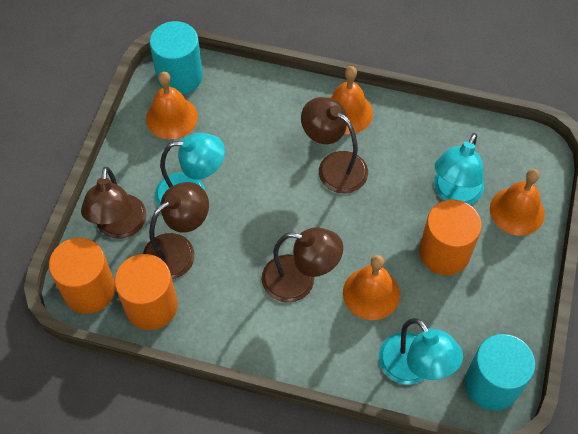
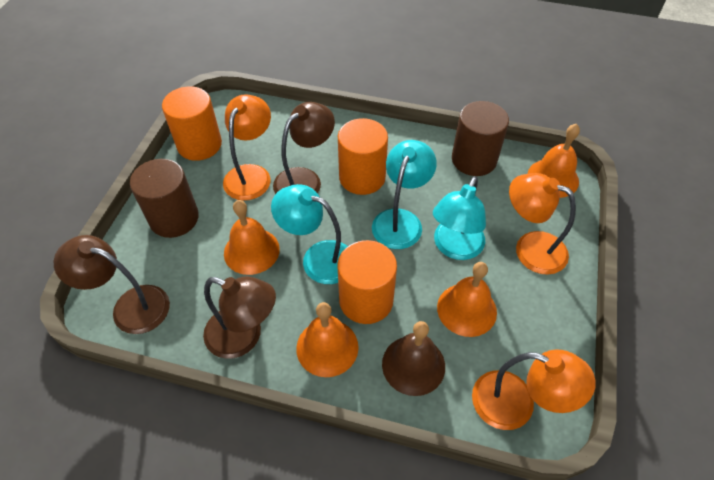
brown bell: none = 0 -> [382,321,445,396] = 1
brown cylinder: none = 0 -> [130,159,199,238] [452,101,509,176] = 2
brown lamp: [81,167,147,239] [143,182,209,279] [262,227,343,303] [301,97,368,193] = 4 -> [54,235,170,334] [203,276,276,359] [273,102,335,194] = 3
orange lamp: none = 0 -> [223,94,271,201] [472,350,596,430] [509,173,576,275] = 3
turquoise cylinder: [150,21,203,95] [465,334,535,411] = 2 -> none = 0

